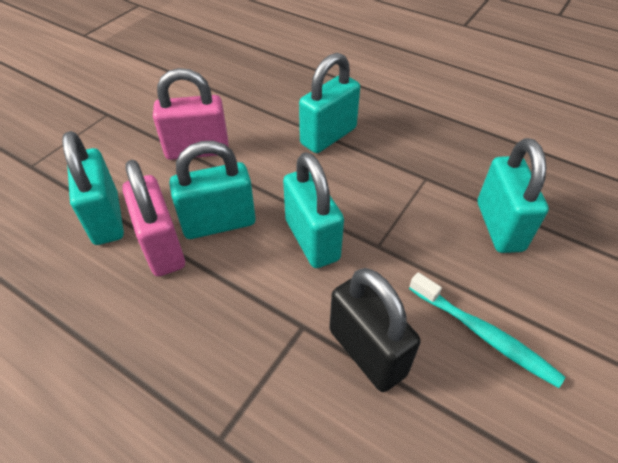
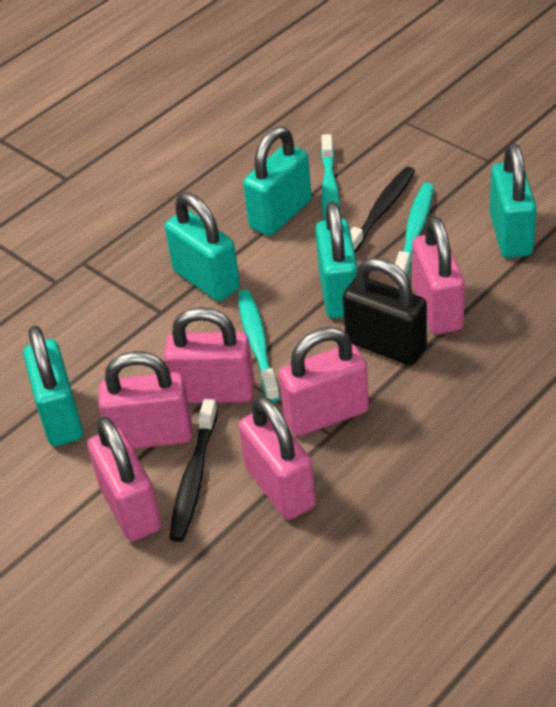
black toothbrush: none = 0 -> [169,399,218,542] [350,167,415,253] = 2
pink padlock: [122,160,185,277] [153,68,228,160] = 2 -> [87,417,161,541] [98,351,192,449] [164,307,254,403] [239,396,316,520] [279,327,369,436] [412,216,465,335] = 6
turquoise toothbrush: [409,272,565,388] = 1 -> [238,290,280,402] [321,134,340,221] [395,183,434,276] = 3

